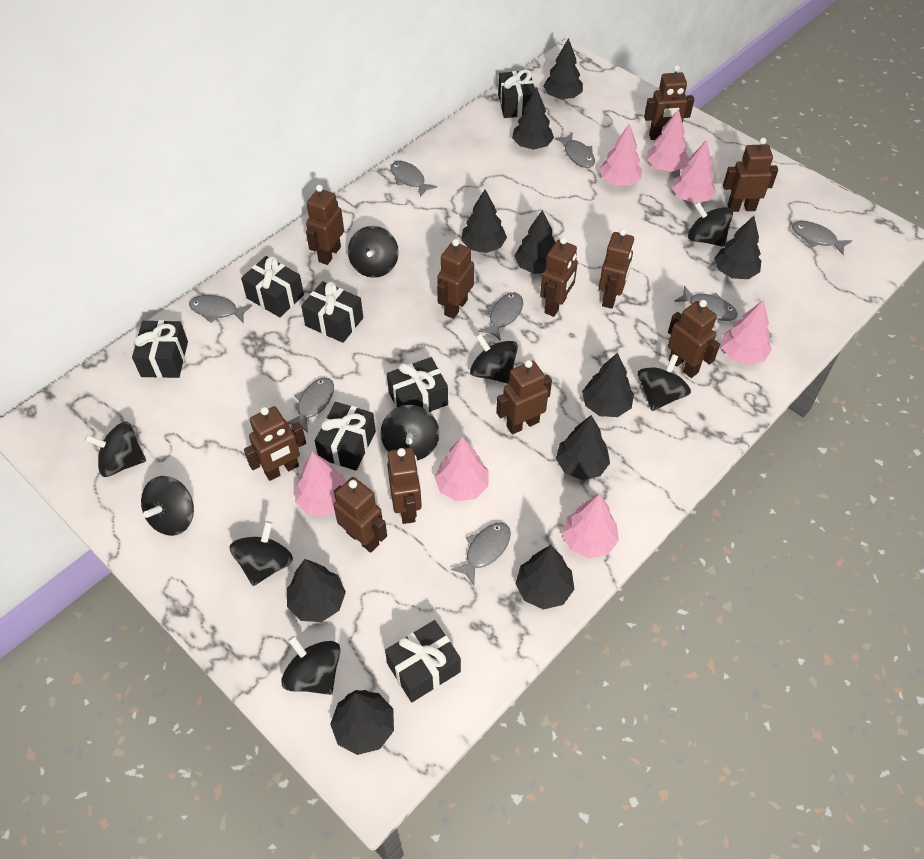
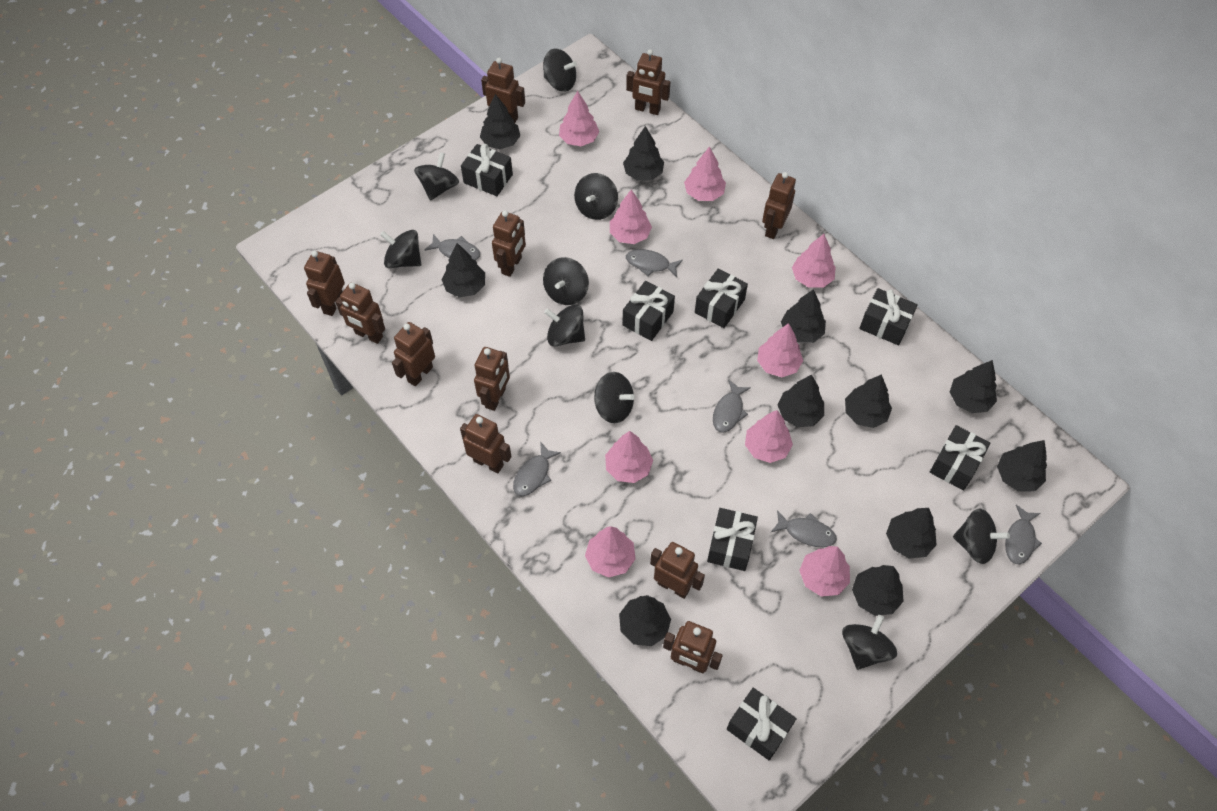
black tree: [287,559,346,622] [330,690,394,755] [461,189,507,253] [512,87,554,150] [515,210,555,274] [515,545,574,609] [543,38,583,100] [556,415,610,480] [582,353,634,417] [714,216,761,279] = 10 -> [442,243,485,298] [480,94,520,149] [619,595,671,646] [623,126,664,181] [778,374,824,427] [781,289,826,343] [845,374,892,428] [852,565,904,616] [886,508,936,558] [950,360,997,413] [997,440,1047,491] = 11
grey fish: [189,295,252,323] [287,378,334,433] [390,161,437,197] [451,522,511,585] [479,293,523,341] [554,132,595,168] [674,285,738,321] [792,221,852,255] = 8 -> [424,234,480,260] [513,443,561,496] [626,249,683,277] [713,380,751,433] [771,510,837,547] [1005,505,1042,565] = 6
pink tree: [295,452,346,516] [434,437,489,501] [562,494,619,558] [599,123,642,186] [647,109,690,172] [672,140,716,203] [721,300,772,365] = 7 -> [559,91,599,146] [585,526,636,578] [605,431,653,483] [610,189,652,244] [684,146,726,201] [745,410,793,463] [757,323,803,377] [792,234,836,288] [799,546,850,597] = 9

